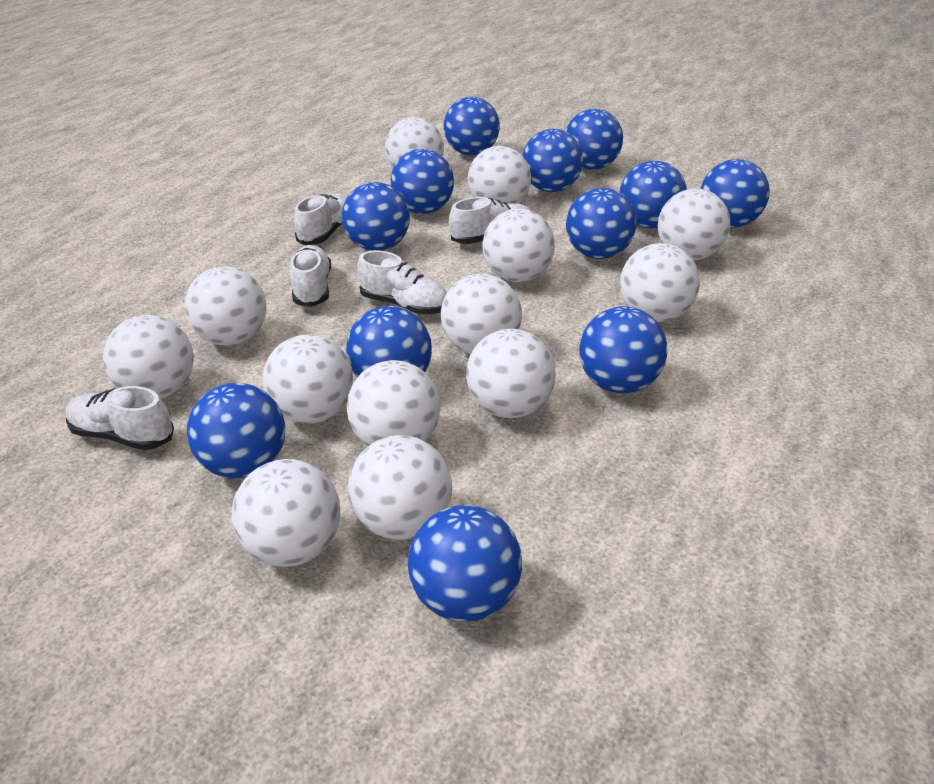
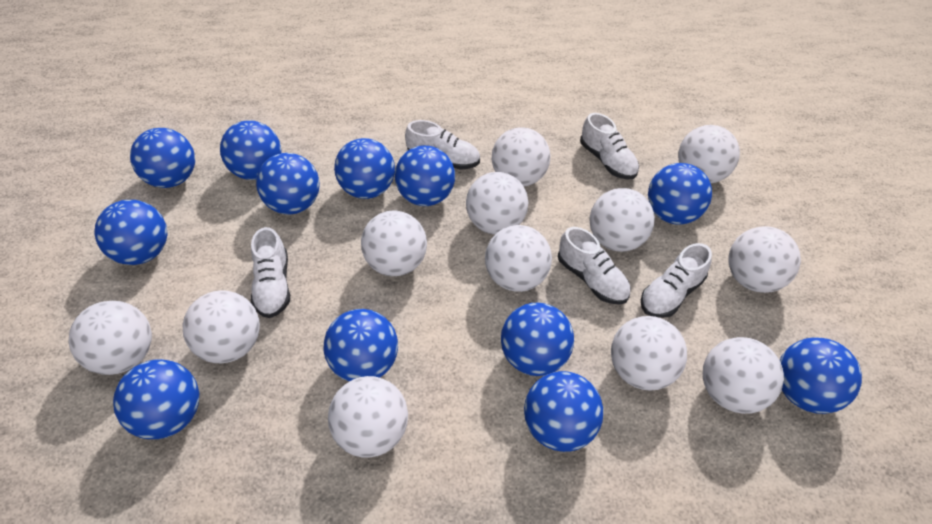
white ball: [103,315,194,399] [185,266,266,346] [232,459,341,567] [263,334,353,424] [347,360,440,446] [348,435,452,540] [385,117,444,168] [441,274,522,354] [466,329,556,418] [468,146,531,204] [482,209,555,282] [620,243,700,322] [658,188,730,260] = 13 -> [69,301,152,375] [183,290,260,363] [328,376,408,458] [361,211,427,276] [466,172,528,234] [485,225,552,292] [492,127,551,187] [589,188,655,252] [611,316,687,391] [678,125,740,183] [703,337,784,414] [728,226,801,293] = 12

